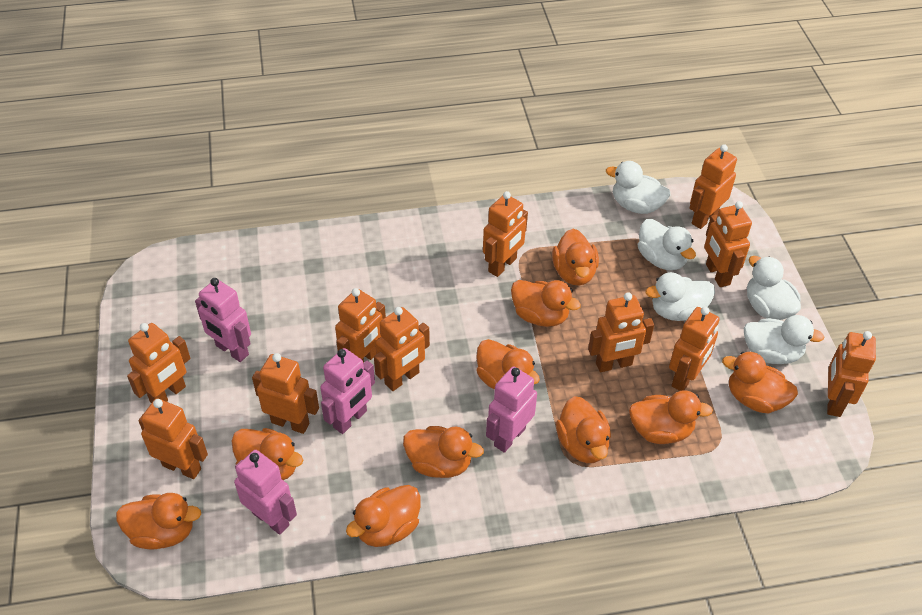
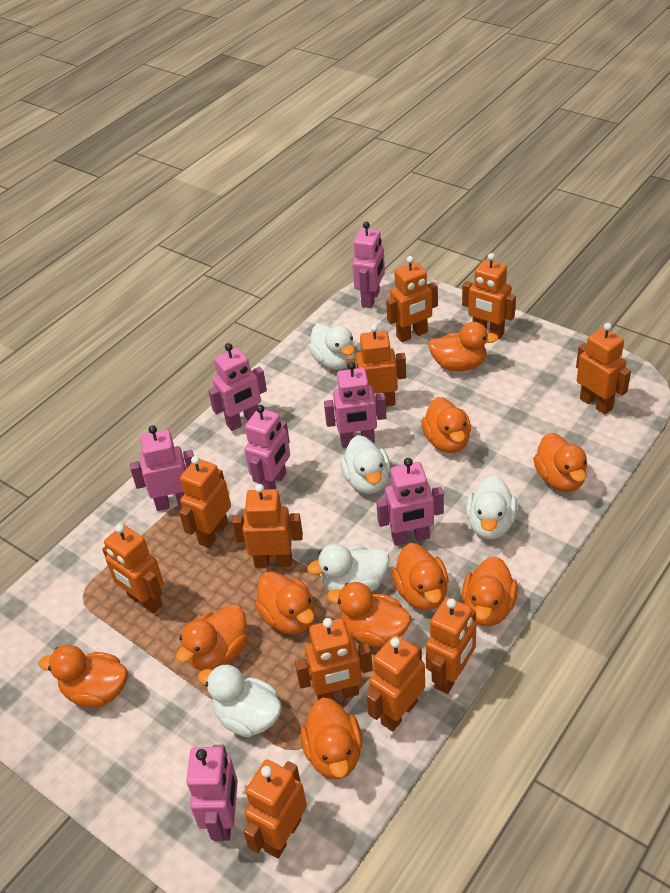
pink robot: [195,278,251,362] [234,450,297,535] [320,348,375,434] [486,366,537,453] = 4 -> [130,425,194,511] [186,745,238,841] [208,343,267,431] [244,405,290,490] [324,362,386,447] [352,222,385,308] [376,458,444,546] = 7

